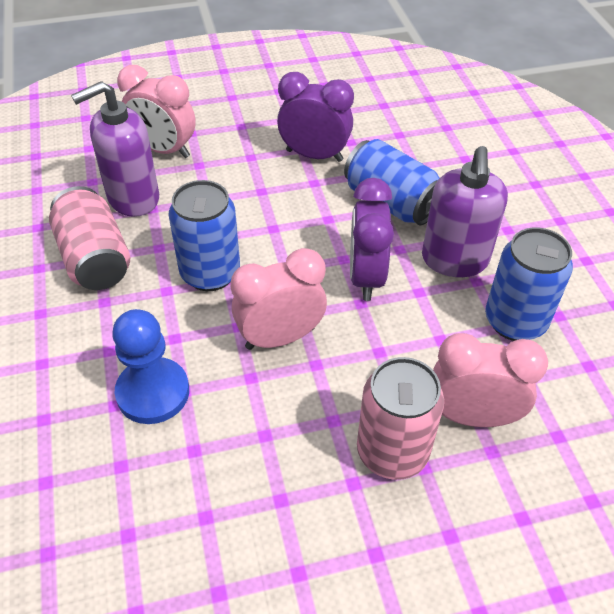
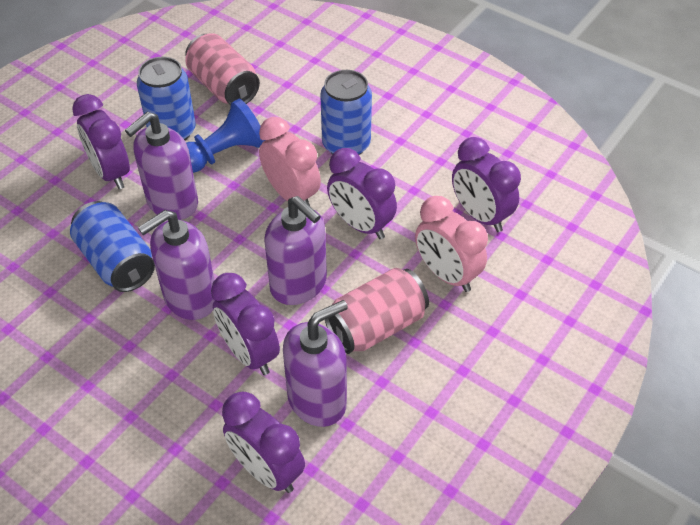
pink clock: [117,65,196,158] [231,248,327,350] [433,333,548,427] = 3 -> [259,117,321,206] [415,196,488,292] = 2
purple clock: [277,72,354,162] [350,178,394,301] = 2 -> [72,94,130,189] [211,273,280,375] [222,391,305,493] [327,148,397,239] [452,137,521,232] = 5
purple soap dispenser: [71,81,159,217] [422,146,508,277] = 2 -> [125,112,198,220] [138,210,215,320] [264,196,327,305] [283,300,348,427] = 4

